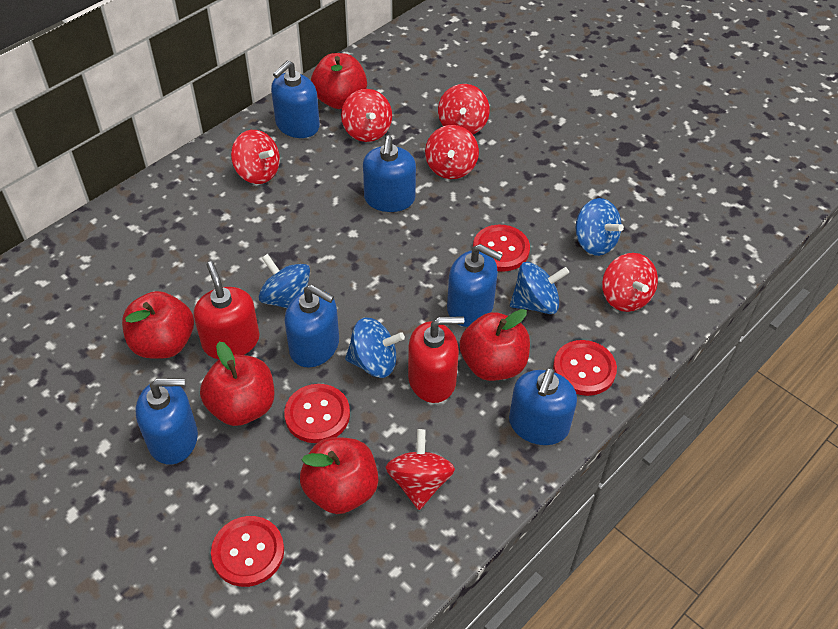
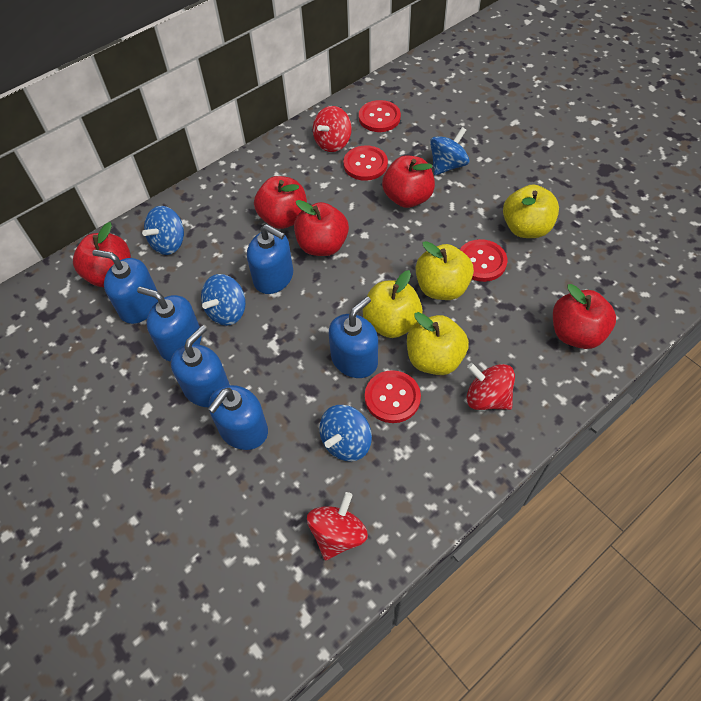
red soap dispenser: [194,261,260,359] [408,316,464,403] = 2 -> none = 0
red spinning top: [231,130,280,184] [341,89,392,142] [386,429,455,510] [425,125,479,179] [438,84,490,135] [602,253,658,312] = 6 -> [307,492,368,560] [313,106,352,152] [466,363,515,410] = 3
yellow apple: none = 0 -> [362,270,423,338] [407,312,469,375] [416,241,474,300] [503,184,559,238] = 4

